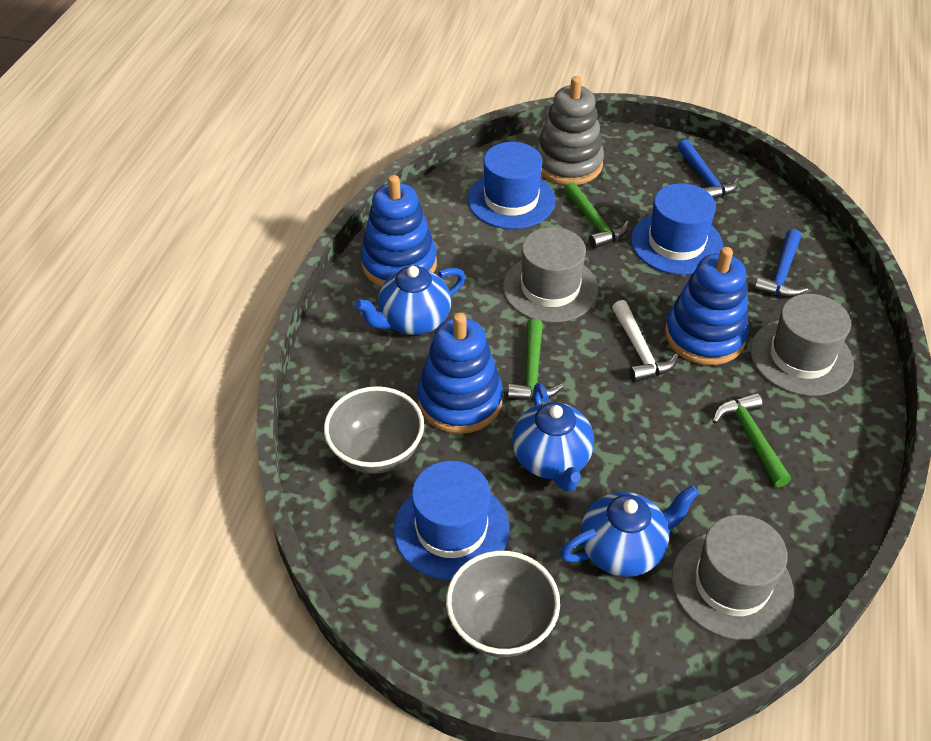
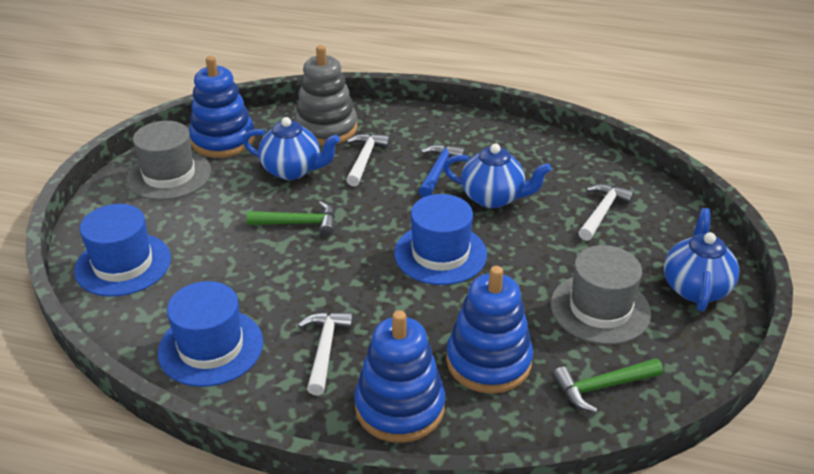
blue hammer: [677,139,739,199] [754,229,808,297] = 2 -> [418,144,466,197] = 1
green hammer: [507,319,563,400] [564,182,629,249] [712,393,791,487] = 3 -> [246,201,335,236] [553,358,663,413] = 2
grey bowl: [324,386,424,474] [446,551,560,657] = 2 -> none = 0
grey hat: [503,227,598,323] [672,515,794,640] [750,294,854,396] = 3 -> [126,121,211,200] [550,245,651,345] = 2
white hammer: [612,300,678,383] = 1 -> [298,312,353,396] [346,133,390,186] [578,184,634,241] = 3

